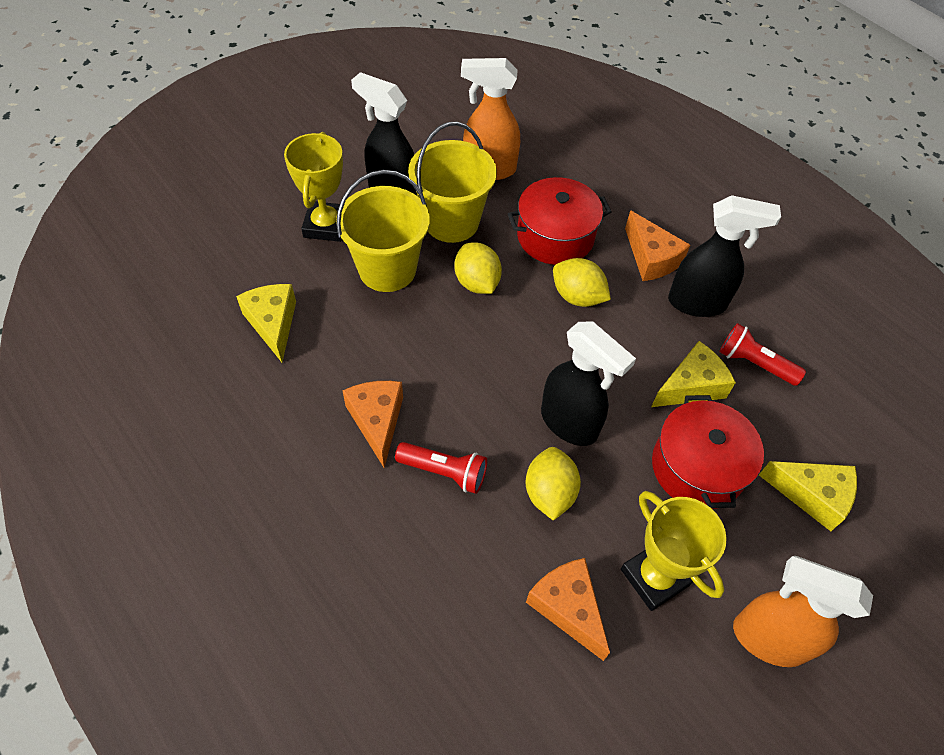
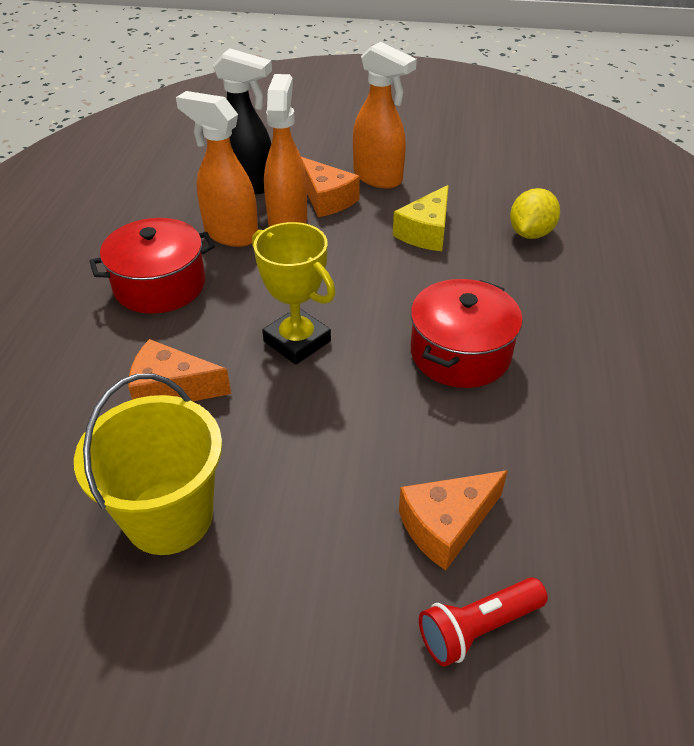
black spray bottle: [351,72,417,196] [541,321,636,446] [668,195,781,317] = 3 -> [213,48,272,194] = 1
orange spray bottle: [461,58,520,180] [733,556,873,667] = 2 -> [176,91,258,247] [264,74,307,227] [353,42,417,188] = 3
red flashlight: [395,442,487,494] [719,323,806,386] = 2 -> [419,578,548,667] = 1
yellow bucket: [336,170,430,292] [408,122,497,243] = 2 -> [74,373,222,555] = 1
yellow cheese: [236,284,296,362] [651,341,736,407] [759,461,857,531] = 3 -> [393,185,449,251] = 1
yellow lemon: [454,242,502,294] [525,447,581,521] [553,258,611,307] = 3 -> [510,188,560,239] = 1
yellow trophy: [284,132,343,242] [621,491,727,611] = 2 -> [252,222,336,365] = 1

